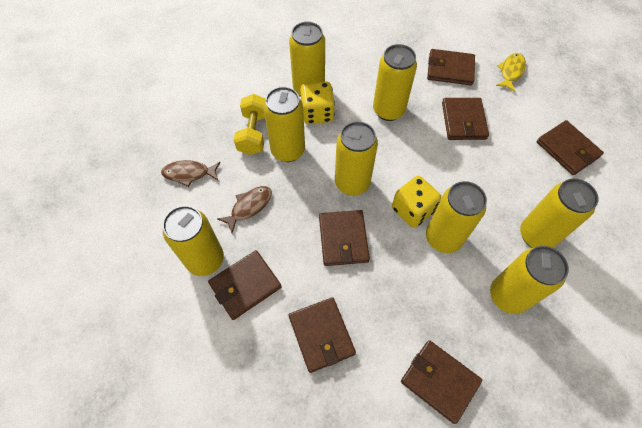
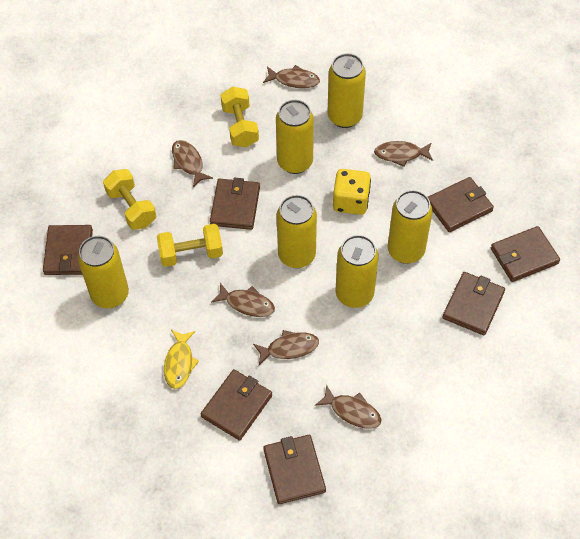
brown fish: [161,160,220,187] [217,186,272,233] = 2 -> [172,140,213,187] [211,283,275,317] [253,330,319,365] [263,65,320,88] [315,385,382,429] [374,141,433,167] = 6
yellow can: [163,205,224,276] [263,87,305,162] [289,22,325,96] [335,121,378,195] [373,44,417,121] [426,181,487,253] [490,246,569,314] [520,178,599,248] = 8 -> [78,236,129,308] [276,100,314,174] [277,195,317,268] [327,53,366,128] [336,235,379,308] [387,190,432,264] = 6
yellow dice: [300,82,335,124] [392,176,441,228] = 2 -> [333,169,371,215] = 1
yellow dumbbell: [234,94,265,155] = 1 -> [103,169,156,230] [157,224,223,267] [221,87,259,147] = 3

